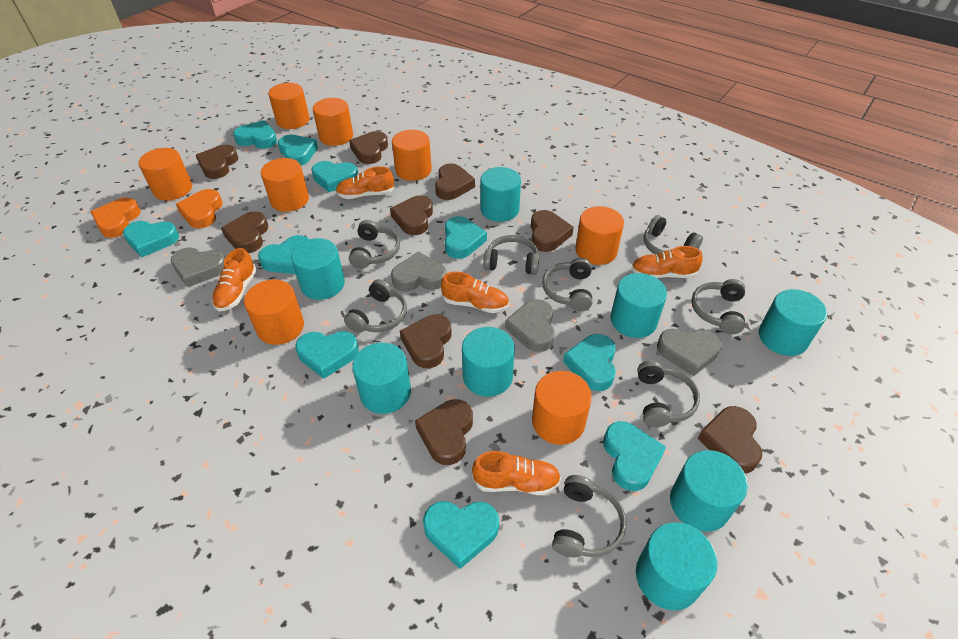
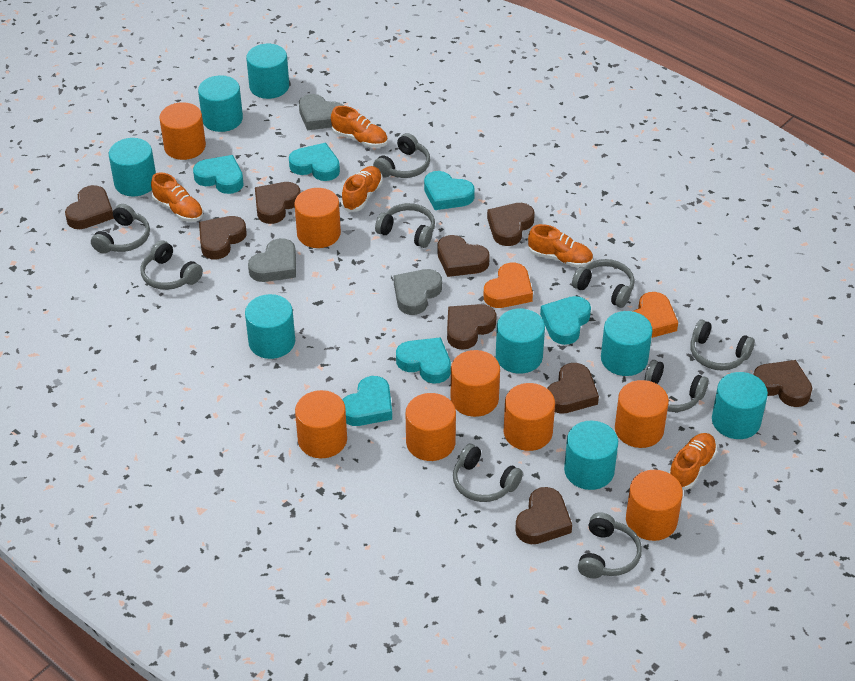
grey headphones: [344,279,407,333] [349,220,400,269] [483,235,539,275] [542,258,592,311] [552,475,626,557] [637,360,700,427] [644,215,703,254] [691,279,745,334] = 8 -> [91,204,150,254] [140,241,203,290] [373,133,430,178] [375,203,435,248] [453,444,523,502] [572,259,634,308] [578,512,642,578] [645,360,709,412] [690,319,755,371] = 9
grey heart: [171,247,225,287] [391,252,446,291] [505,299,555,352] [657,329,722,376] = 4 -> [248,238,296,282] [299,94,344,130] [394,269,442,315] = 3
turquoise heart: [123,221,179,257] [233,120,277,149] [258,235,309,274] [278,135,318,166] [295,331,359,379] [311,161,358,192] [423,501,499,569] [445,216,487,259] [563,334,616,391] [603,421,666,491] = 10 -> [193,155,244,194] [289,143,340,181] [343,376,392,426] [396,337,451,383] [424,171,475,210] [540,296,591,345] = 6

